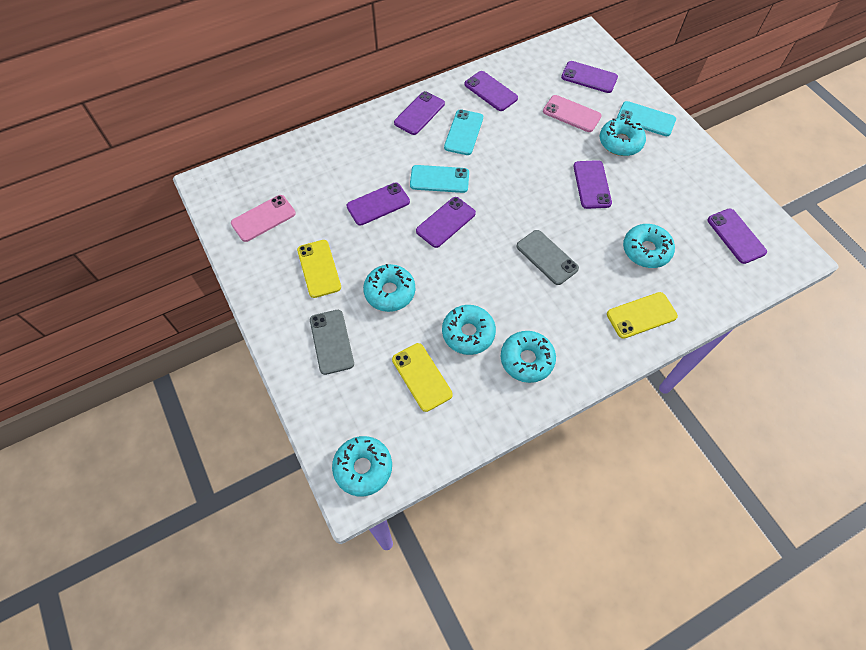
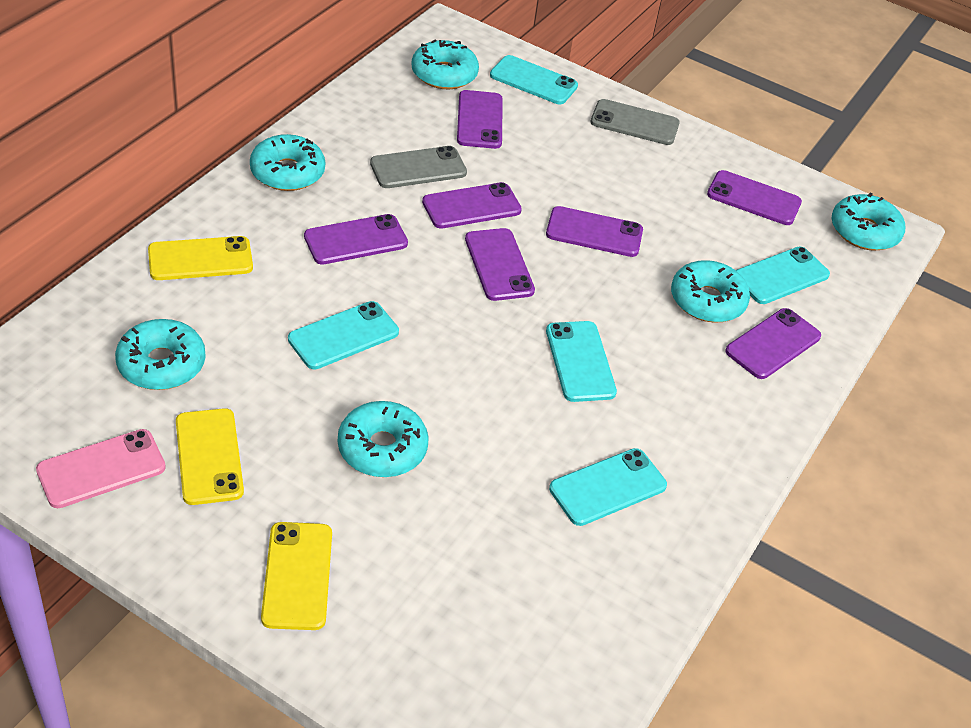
pink phone: [231,195,296,242] [543,95,602,132] = 2 -> [36,429,166,508] = 1
turquoise phone: [410,165,469,193] [444,109,483,155] [617,101,676,136] = 3 -> [288,301,399,370] [490,55,578,104] [546,321,617,402] [549,448,667,526] [736,247,830,304] = 5

